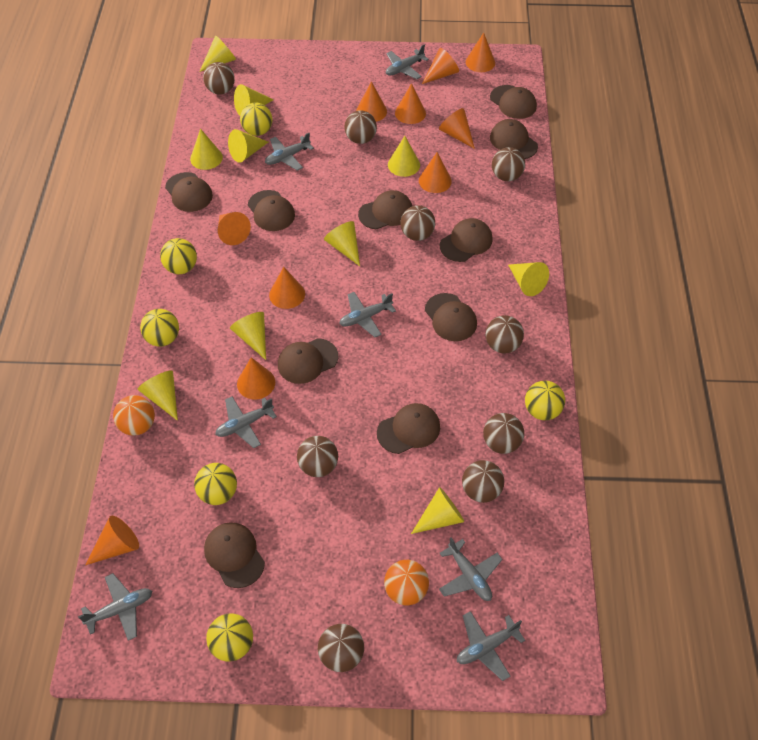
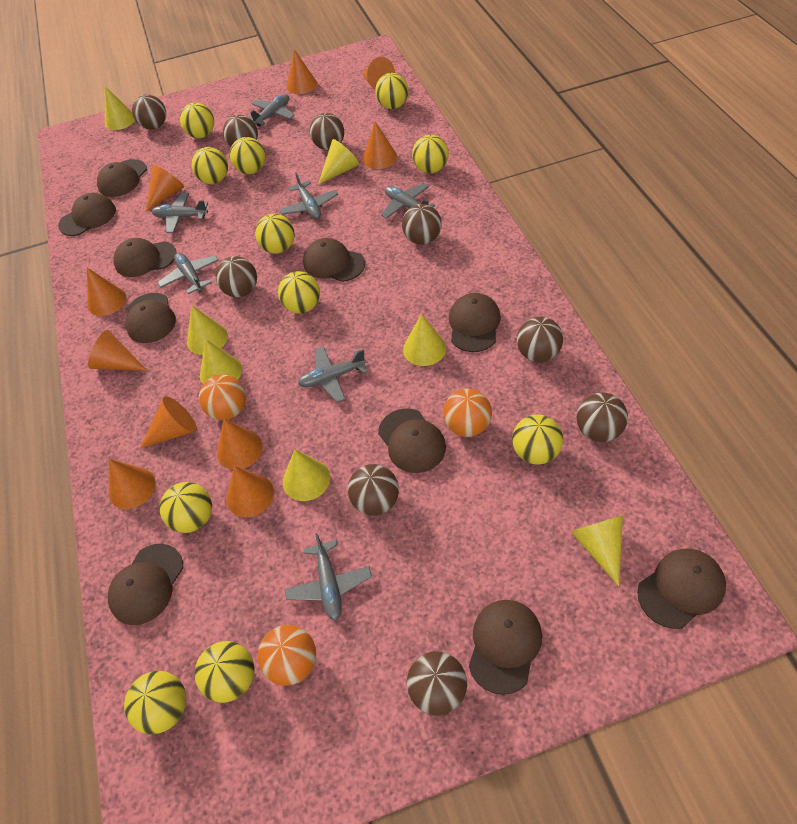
orange ball: [113,395,155,436] [384,560,429,605] = 2 -> [199,374,246,420] [258,625,316,686] [443,389,492,437] = 3
yellow ball: [140,309,179,347] [160,238,197,274] [194,463,237,505] [206,614,253,661] [240,102,272,136] [525,381,565,420] = 6 -> [124,671,186,734] [160,482,212,533] [180,103,214,138] [192,147,228,184] [195,641,255,703] [230,137,266,174] [255,214,295,254] [278,271,320,314] [375,73,409,109] [412,135,449,173] [512,414,563,464] = 11
yellow cone: [138,370,178,421] [190,129,223,170] [199,35,236,72] [228,129,268,163] [230,312,266,360] [234,84,273,115] [324,221,360,266] [388,136,420,177] [411,487,464,534] [508,262,549,296] = 10 -> [105,86,135,130] [187,305,228,355] [200,339,242,384] [283,449,330,501] [318,139,359,185] [403,314,446,366] [570,515,623,586] = 7

